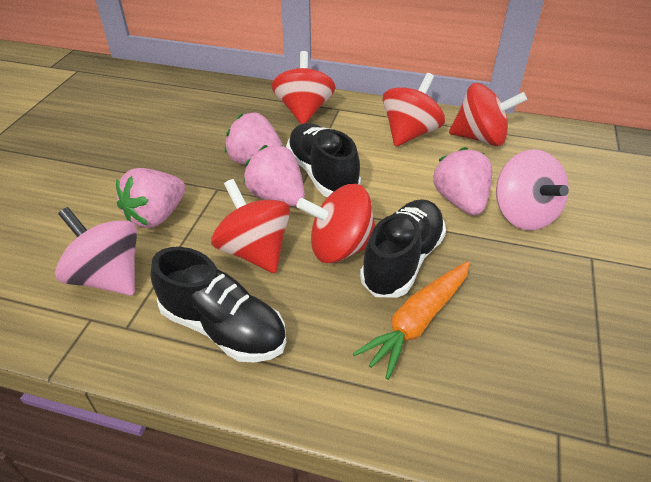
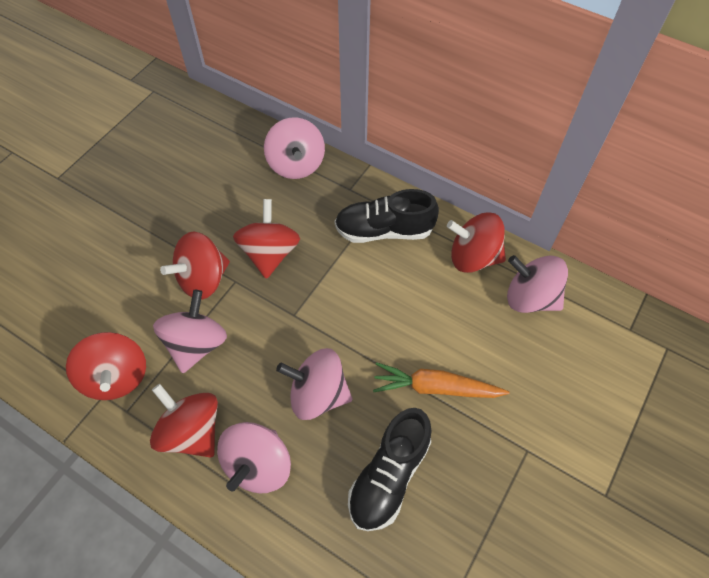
black shoe: [151,247,286,363] [286,123,361,197] [360,199,446,298] = 3 -> [335,189,439,243] [348,408,431,531] = 2
pink spinning top: [55,207,137,296] [496,149,569,231] = 2 -> [153,290,227,373] [217,422,291,494] [264,117,325,179] [276,348,353,420] [507,255,568,313] = 5
pink strawberry: [116,168,185,228] [225,113,284,165] [243,145,305,206] [433,147,492,215] = 4 -> none = 0

